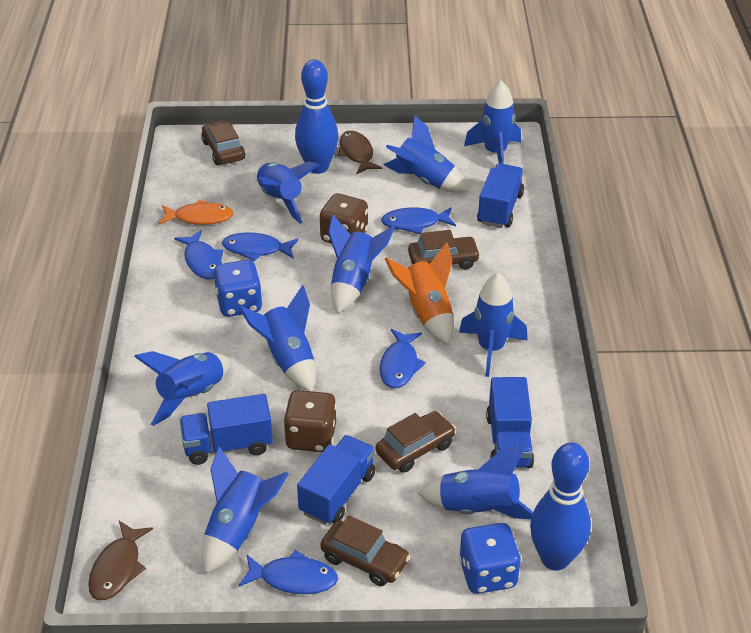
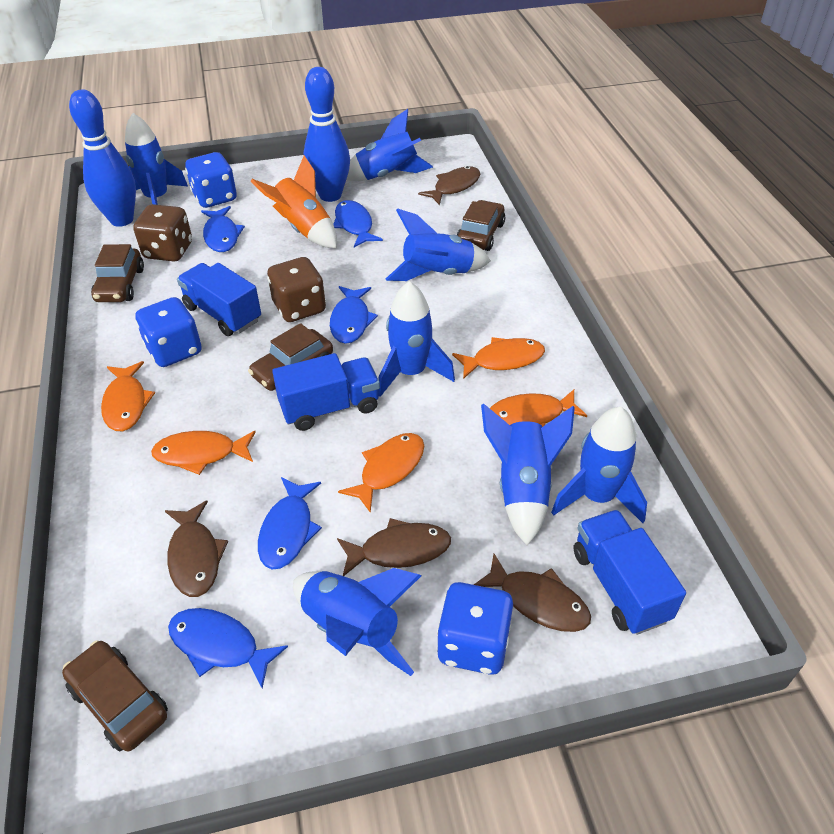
blue dice: [214,260,263,317] [459,523,521,594] = 2 -> [135,297,202,367] [185,152,237,208] [437,582,513,675] = 3
blue rocket: [134,351,230,426] [202,446,289,574] [239,285,316,391] [257,162,320,224] [328,214,395,314] [384,115,468,193] [418,443,533,519] [459,273,528,377] [464,81,521,164] = 9 -> [125,113,188,205] [293,568,421,676] [346,109,433,181] [378,281,455,397] [386,208,491,281] [481,404,575,545] [551,406,647,523] = 7
blue truck: [179,394,273,465] [297,435,376,525] [477,164,524,228] [486,377,534,468] = 4 -> [177,263,261,336] [272,353,380,431] [573,510,686,635] = 3
brown fish: [88,521,153,600] [338,131,382,174] = 2 -> [165,501,228,597] [337,518,451,576] [418,166,480,205] [474,554,591,632] = 4
orange fish: [159,200,234,225] = 1 -> [101,361,155,431] [151,431,256,475] [338,433,424,513] [452,337,545,379] [490,389,587,427] = 5

